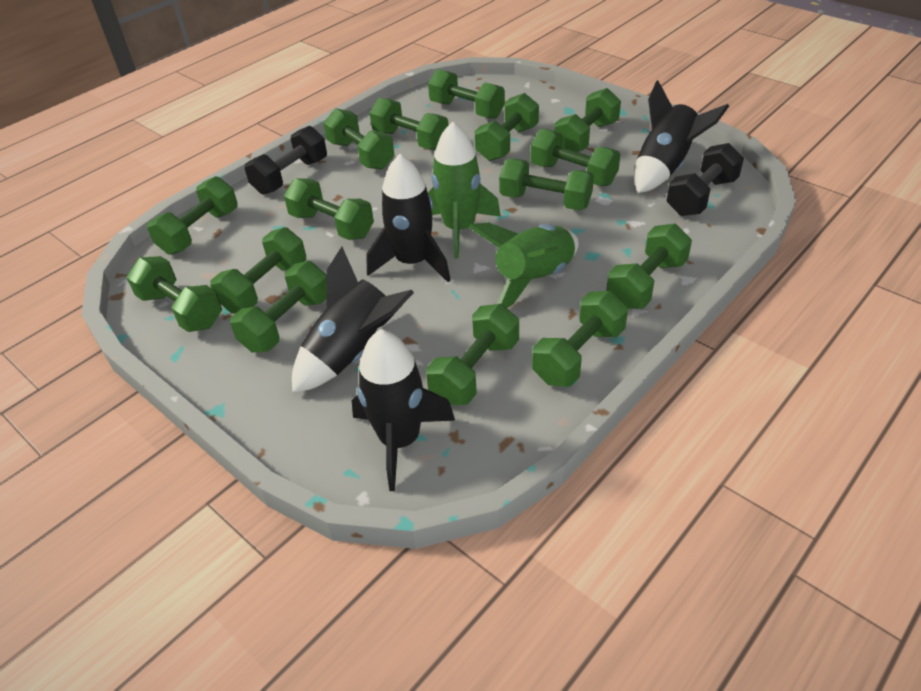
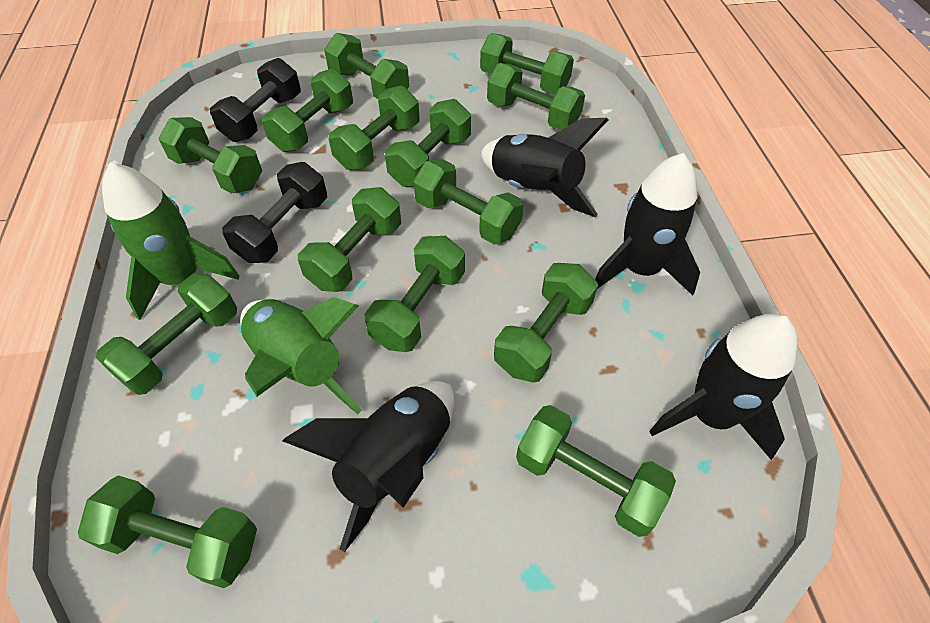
green dumbbell: [126,256,222,332] [147,176,238,255] [210,227,306,313] [230,261,327,353] [284,178,374,240] [323,108,394,170] [370,98,449,150] [426,304,519,405] [428,69,505,119] [474,93,539,161] [499,158,594,210] [531,129,620,186] [532,291,628,387] [554,88,621,152] [606,223,692,309] = 15 -> [78,475,257,588] [96,273,237,395] [159,117,262,193] [262,68,353,152] [298,187,401,292] [324,33,409,99] [329,86,419,170] [364,236,465,352] [385,99,471,187] [413,159,523,245] [480,33,574,94] [487,63,585,130] [494,263,598,383] [516,405,676,537] = 14

